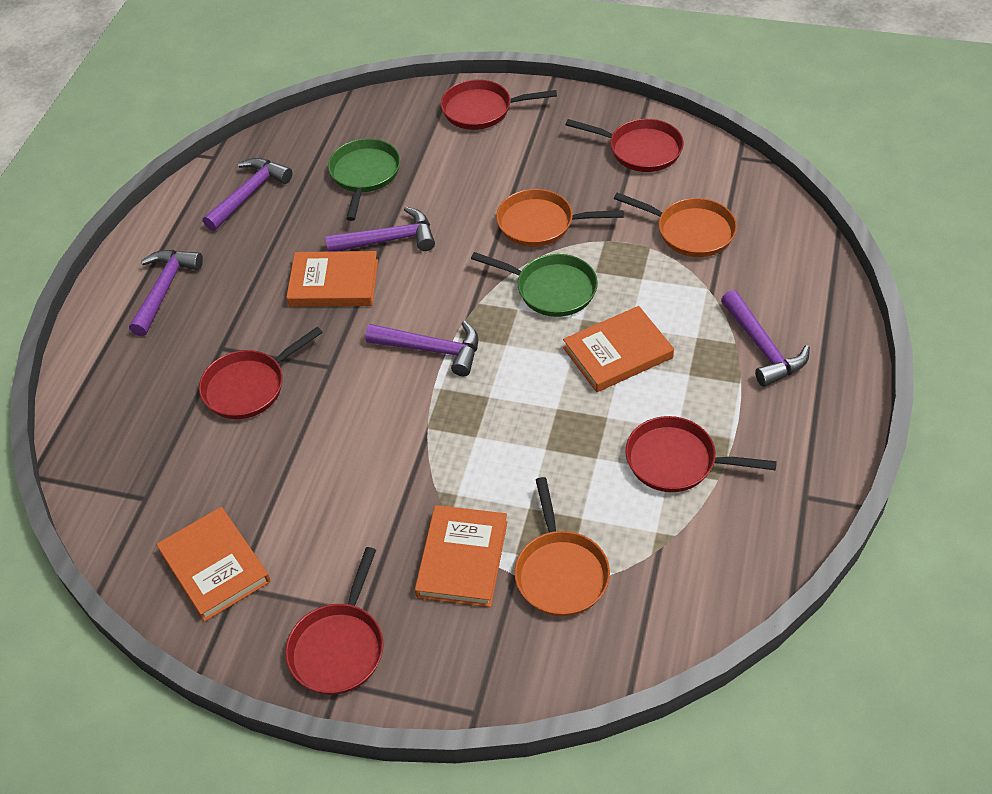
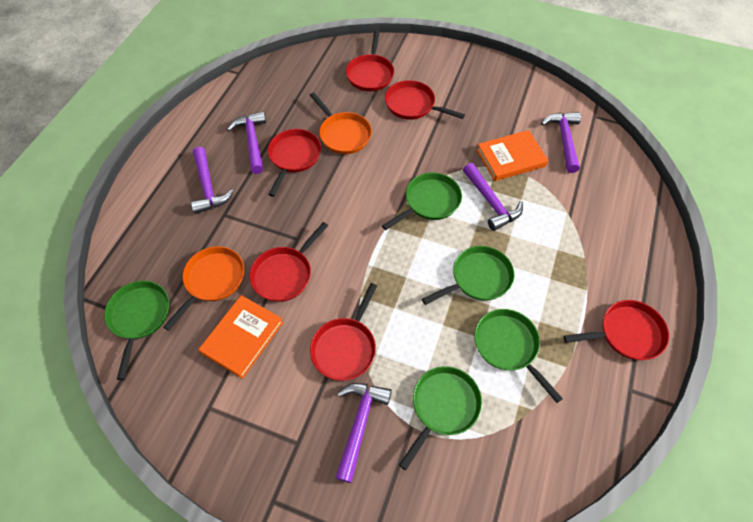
green pan: [328,138,401,221] [471,252,598,317] = 2 -> [104,281,169,380] [382,172,462,230] [399,366,482,470] [422,246,514,305] [474,309,563,403] = 5
orange book: [156,507,271,622] [286,251,378,307] [415,505,507,607] [563,306,674,392] = 4 -> [198,295,284,379] [477,130,549,181] = 2
orange pan: [496,189,624,247] [514,477,610,617] [614,192,737,257] = 3 -> [163,246,244,331] [310,92,372,154] = 2
red pan: [199,327,323,419] [285,547,384,695] [441,79,557,130] [566,119,684,172] [625,416,777,492] = 5 -> [249,222,328,302] [268,129,321,197] [310,283,377,381] [346,30,394,91] [385,80,465,120] [564,300,669,360] = 6

